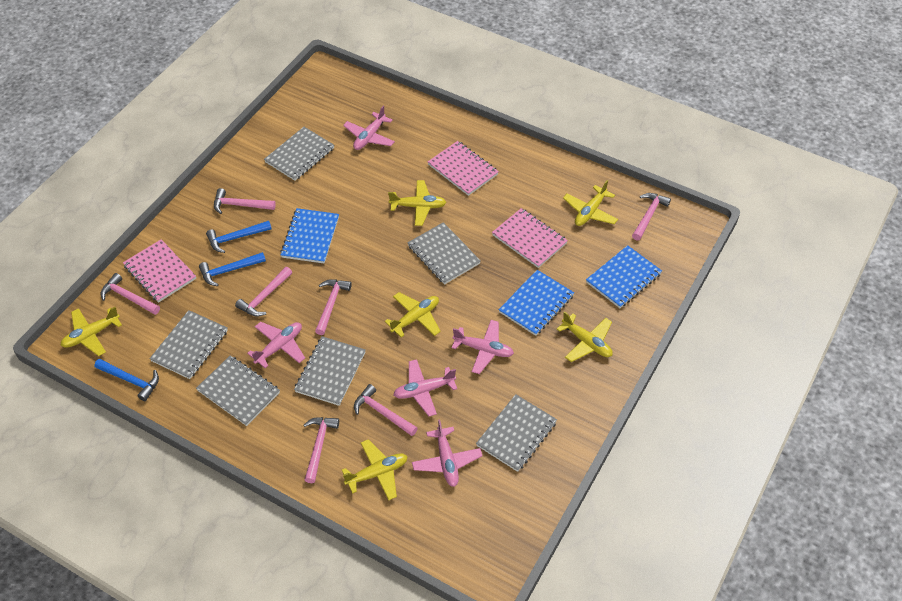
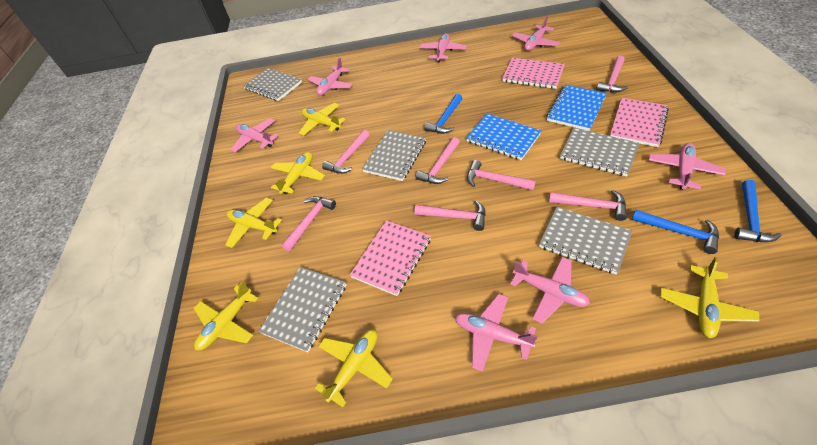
blue notebook: [280,208,339,263] [499,270,574,336] [586,245,662,308] = 3 -> [466,114,541,160] [546,85,607,131] = 2
grey notebook: [149,310,228,379] [196,355,280,426] [264,127,334,181] [294,336,366,406] [408,222,481,284] [476,394,557,472] = 6 -> [243,68,302,101] [258,267,346,352] [362,130,426,181] [539,207,632,275] [560,128,639,176] = 5
pink plane: [247,322,305,368] [343,106,395,150] [393,359,457,416] [412,420,482,487] [452,320,514,374] = 5 -> [230,118,278,153] [308,57,353,96] [419,33,467,63] [455,294,538,372] [510,257,590,324] [512,16,560,51] [649,143,726,190] = 7

